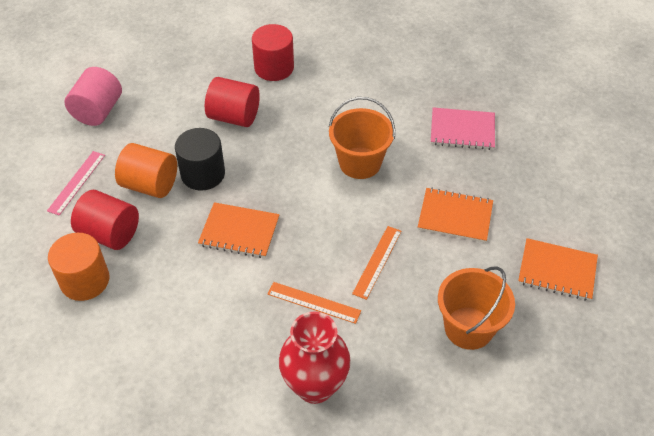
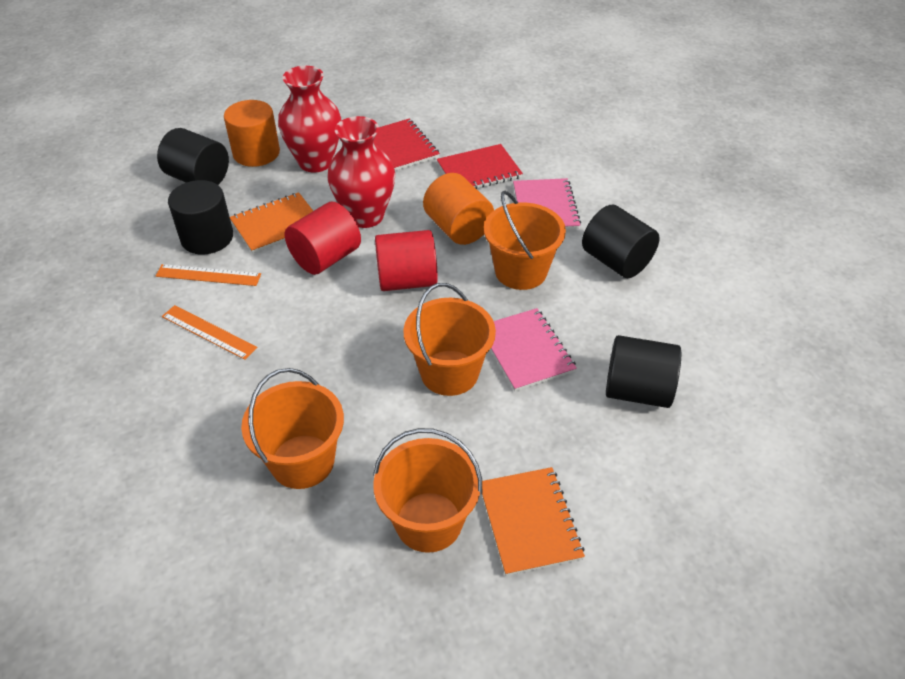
black cylinder: [175,128,225,191] = 1 -> [157,128,229,185] [168,180,233,255] [582,205,660,278] [606,335,681,408] = 4
orange bucket: [329,97,395,179] [438,266,515,350] = 2 -> [241,368,344,489] [373,428,482,553] [403,283,496,396] [484,191,566,290] = 4
orange notebook: [198,202,280,258] [418,188,493,243] [518,238,598,301] = 3 -> [230,192,313,253] [482,467,585,576] = 2
pink cylinder: [64,67,122,126] = 1 -> none = 0
pink notebook: [431,107,495,150] = 1 -> [490,308,577,391] [513,178,581,230] = 2
pink ruler: [47,151,105,216] = 1 -> none = 0
red cylinder: [71,190,139,250] [205,77,260,127] [252,24,294,81] = 3 -> [285,202,361,275] [375,230,438,291] = 2
red notebook: none = 0 -> [374,119,440,171] [437,144,523,189] = 2
red vase: [279,311,351,404] = 1 -> [278,66,341,173] [327,116,395,228] = 2

